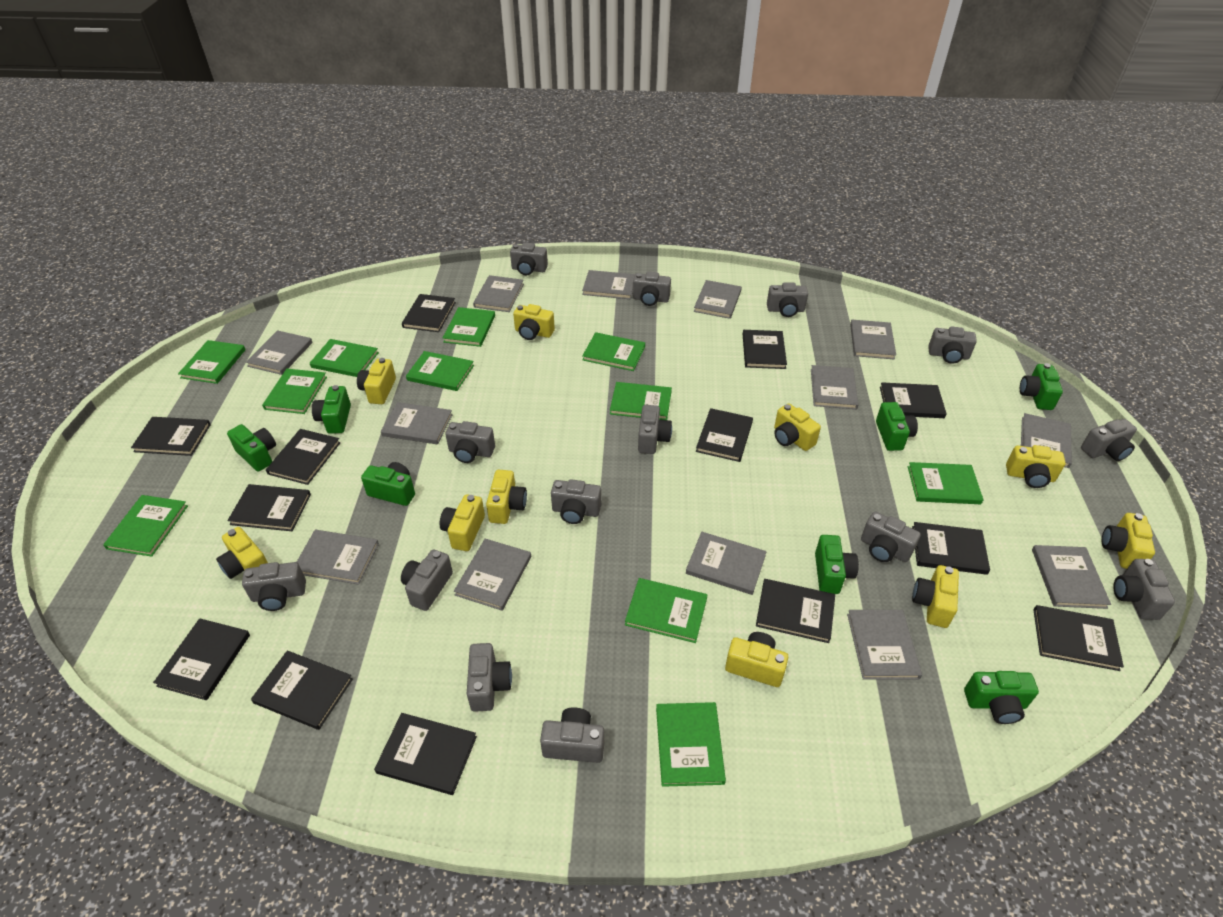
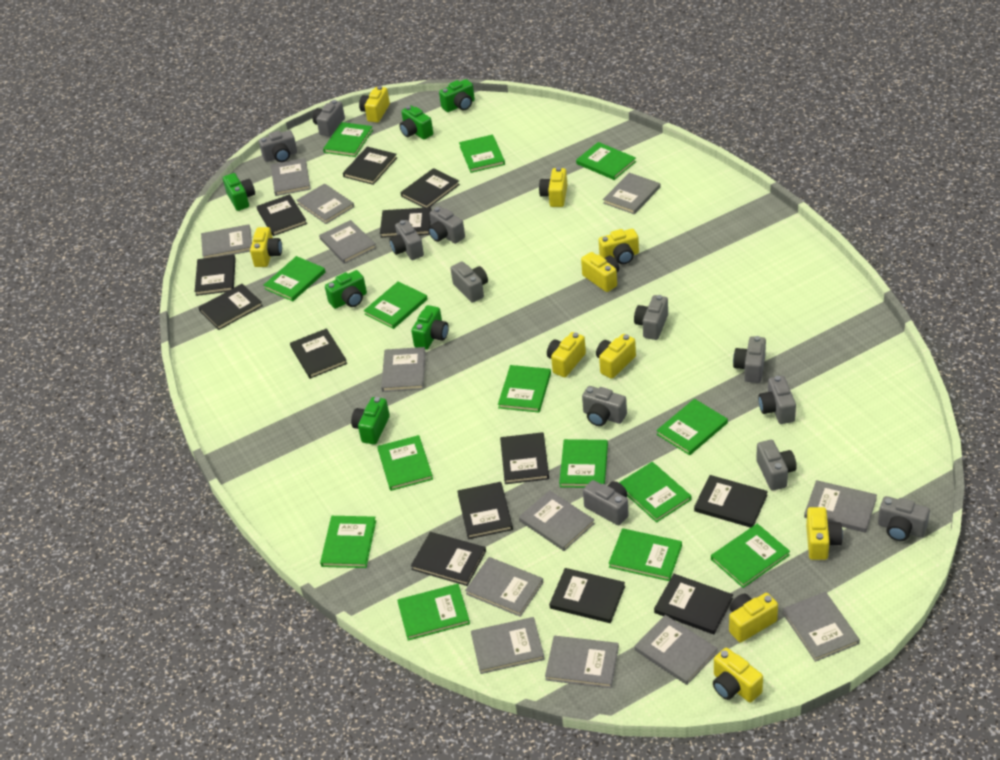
green book: [103,495,188,557] [178,340,246,384] [262,369,327,414] [310,339,379,377] [406,351,474,391] [443,307,495,347] [582,332,645,371] [610,382,672,420] [625,578,707,643] [656,702,726,787] [908,462,984,504] = 11 -> [264,256,326,301] [320,516,376,568] [323,122,373,157] [364,281,428,329] [377,435,433,491] [397,584,470,641] [459,135,505,173] [498,365,551,412] [559,439,608,488] [576,142,636,180] [609,528,682,581] [619,462,691,523] [656,399,728,455] [711,524,790,588] = 14
green camera: [227,424,276,472] [312,385,351,434] [361,462,415,506] [815,535,859,594] [876,402,918,451] [964,671,1039,724] [1020,363,1063,410] = 7 -> [223,173,255,211] [325,270,367,309] [351,397,390,445] [399,105,433,140] [411,305,449,350] [439,79,475,112] = 6
grey camera: [242,562,306,611] [401,550,453,611] [445,421,495,463] [467,643,512,712] [510,243,548,275] [540,707,604,763] [551,479,601,524] [633,272,671,306] [638,405,672,454] [767,282,808,317] [861,512,921,562] [928,326,977,364] [1081,419,1137,461] [1113,559,1175,620] = 14 -> [259,130,297,162] [313,100,345,137] [389,220,424,260] [428,206,465,244] [450,261,488,303] [582,386,627,426] [583,480,629,525] [634,295,668,340] [733,336,766,383] [756,440,797,491] [758,376,796,424] [878,496,930,541] = 12

